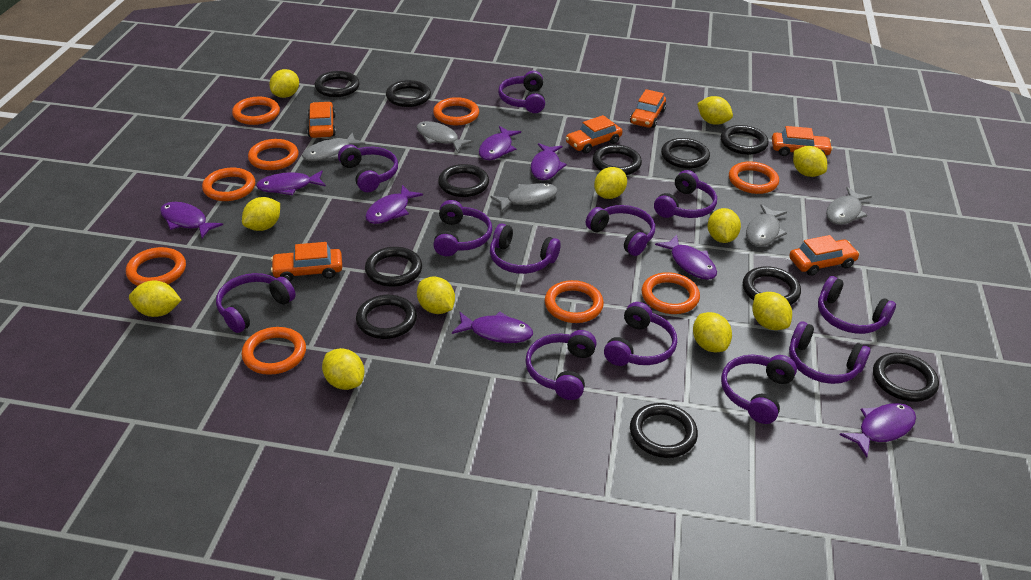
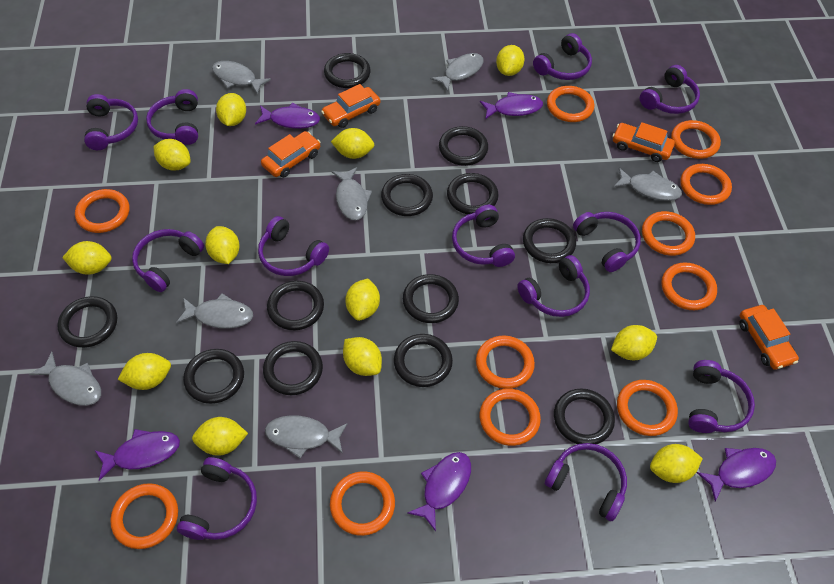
black ring: [315,71,360,97] [356,295,417,339] [365,247,422,287] [386,80,431,107] [438,164,489,197] [593,145,642,175] [630,403,698,458] [661,138,710,169] [721,125,769,155] [743,266,801,305] [873,353,939,402] = 11 -> [57,296,117,348] [183,349,244,404] [263,341,323,395] [267,281,324,330] [324,53,371,88] [381,174,433,216] [394,334,453,387] [403,274,459,323] [439,126,488,166] [447,173,499,214] [523,218,576,263] [554,389,615,444] = 12
grey fish: [302,133,366,161] [417,121,473,152] [491,183,558,212] [746,204,787,246] [826,187,872,225] = 5 -> [29,352,101,406] [176,293,253,329] [212,61,271,95] [265,415,348,458] [331,167,372,220] [431,53,484,92] [614,168,682,201] = 7
orange car: [271,242,342,282] [307,102,336,138] [566,115,623,154] [630,89,666,128] [772,126,833,156] [789,235,860,276] = 6 -> [261,131,320,178] [321,84,380,128] [612,122,675,162] [739,305,799,370] = 4
orange ring: [126,247,186,286] [202,168,255,201] [232,97,280,125] [241,327,306,375] [248,139,299,170] [433,97,479,125] [545,280,604,323] [642,272,700,314] [729,161,779,194] = 9 -> [75,189,129,233] [110,483,178,549] [330,471,395,536] [476,336,535,389] [479,388,541,446] [547,86,595,122] [617,380,678,436] [642,211,695,256] [661,262,717,310] [671,120,721,159] [680,164,732,205] = 11
purple fish: [160,202,223,238] [256,170,326,195] [365,185,423,224] [452,312,533,343] [479,126,521,160] [531,143,567,180] [655,235,717,280] [840,403,916,457] = 8 -> [95,429,180,481] [255,103,320,129] [407,452,471,532] [480,92,543,119] [697,448,776,502] = 5
yellow lemon: [129,281,181,317] [242,197,280,231] [269,69,299,98] [322,348,364,390] [417,276,455,314] [594,167,627,199] [693,312,732,352] [697,96,733,125] [708,208,741,243] [752,292,792,330] [793,146,827,177] = 11 -> [62,241,112,275] [118,353,171,390] [153,139,190,171] [192,417,248,456] [205,226,240,264] [216,93,246,126] [331,128,374,159] [343,337,382,376] [345,279,380,321] [496,45,525,76] [611,325,657,360] [650,444,703,483] = 12

